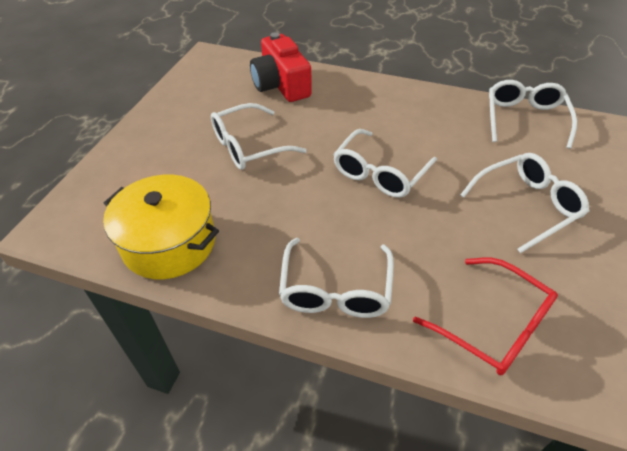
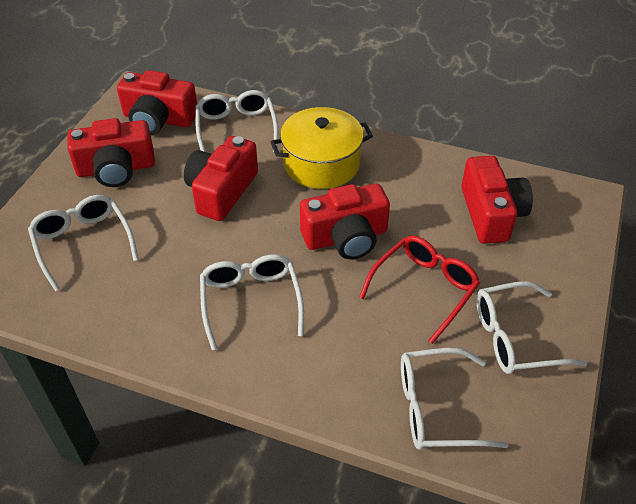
red camera: [250,32,312,102] = 1 -> [67,118,155,187] [117,70,197,135] [184,136,258,221] [300,184,390,259] [461,156,533,244] = 5

